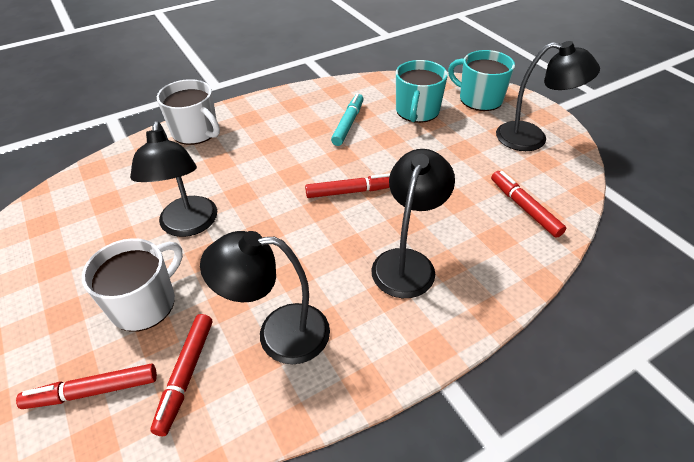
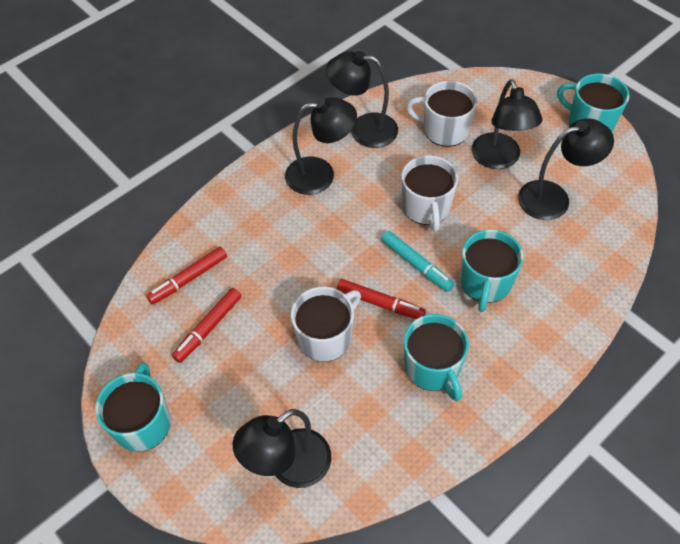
black lamp: [130,121,217,237] [200,231,330,364] [371,149,455,298] [496,41,600,151] = 4 -> [232,409,331,488] [285,97,357,195] [326,51,398,148] [472,79,543,169] [518,118,614,220] = 5
red marker: [16,364,157,409] [150,314,212,436] [305,173,390,198] [491,171,566,238] = 4 -> [146,247,227,305] [172,288,242,363] [337,279,426,319] = 3
turquoise mug: [396,60,448,123] [448,50,515,111] = 2 -> [95,362,171,452] [404,314,469,401] [460,229,523,312] [557,74,630,132] = 4
white mug: [82,238,183,332] [157,79,220,145] = 2 -> [291,287,361,362] [401,155,458,232] [406,81,477,147] = 3

